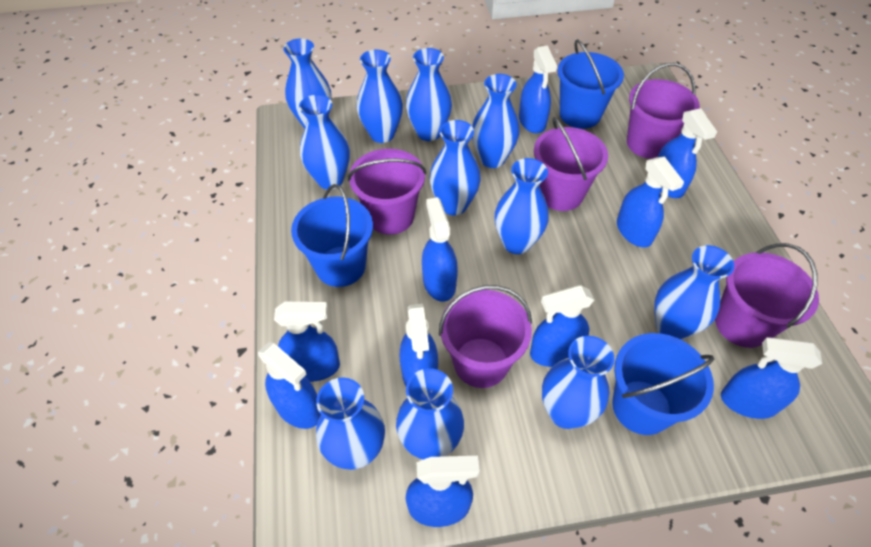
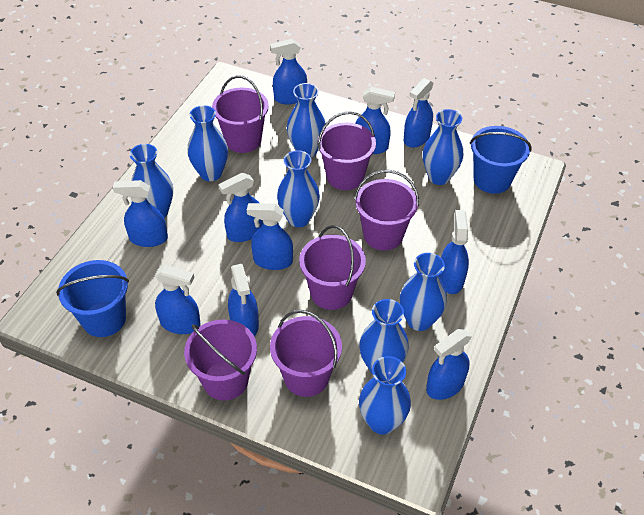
blue bucket: [291,184,373,287] [557,39,624,129] [612,333,714,435] = 3 -> [56,260,129,337] [470,126,532,194] = 2
blue vase: [283,38,332,129] [299,95,350,189] [316,377,385,470] [357,50,403,143] [396,368,464,460] [406,48,452,141] [430,120,481,215] [472,74,520,168] [495,158,549,254] [542,336,615,429] [654,245,734,340] = 11 -> [130,144,173,218] [187,105,228,181] [277,150,320,227] [287,83,325,157] [359,299,409,374] [359,356,411,435] [400,253,447,331] [423,109,463,185] = 8
purple bucket: [348,149,426,235] [439,285,532,388] [534,117,608,211] [627,63,700,159] [715,243,819,348] = 5 -> [184,319,257,401] [212,76,269,153] [270,310,342,397] [299,225,366,310] [317,111,376,190] [354,170,419,251] = 6

